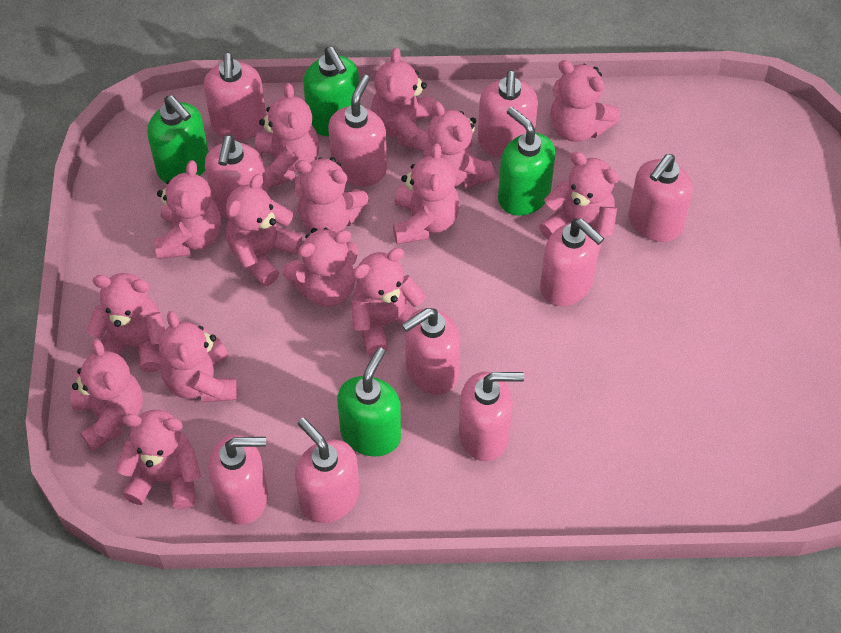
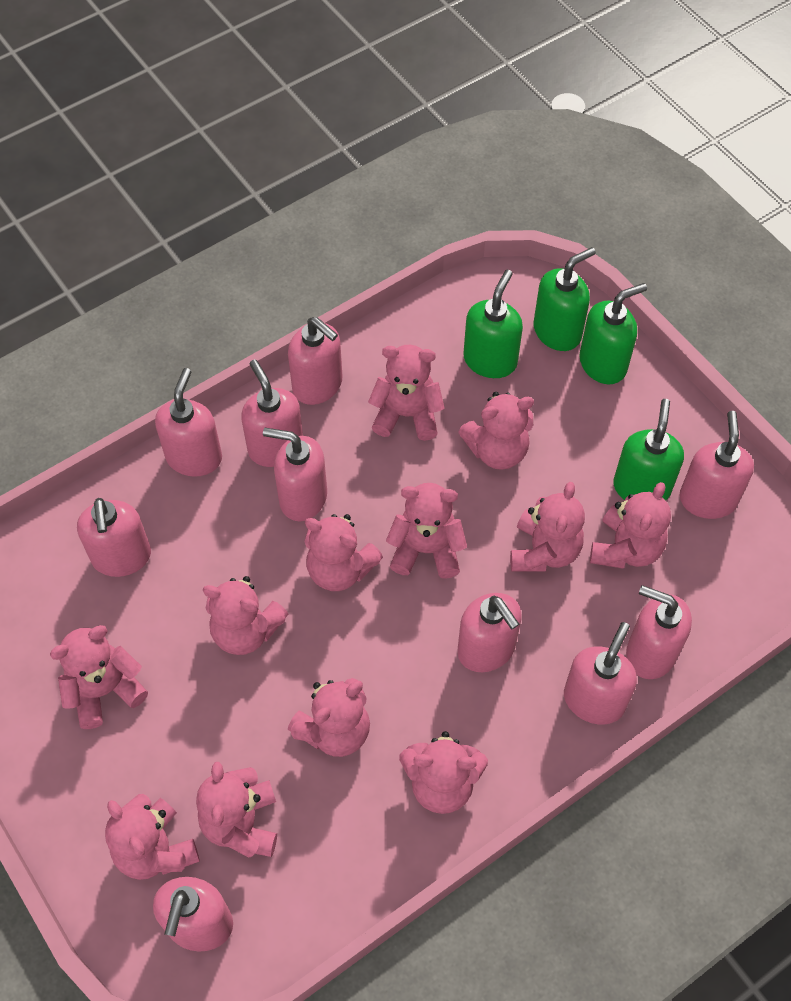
pink teddy bear: [70,339,143,452] [86,273,165,372] [115,410,201,509] [154,160,221,259] [159,311,237,402] [226,174,303,286] [255,83,319,189] [282,228,358,307] [294,157,369,233] [351,248,426,355] [371,48,435,151] [393,143,460,244] [423,101,495,189] [539,152,619,255] [550,60,620,142] = 15 -> [50,625,148,729] [105,794,200,880] [196,762,277,858] [203,576,288,655] [288,678,370,757] [304,514,383,591] [368,345,445,441] [386,483,467,579] [399,731,488,814] [458,392,534,470] [510,482,585,572] [590,482,671,569] = 12

